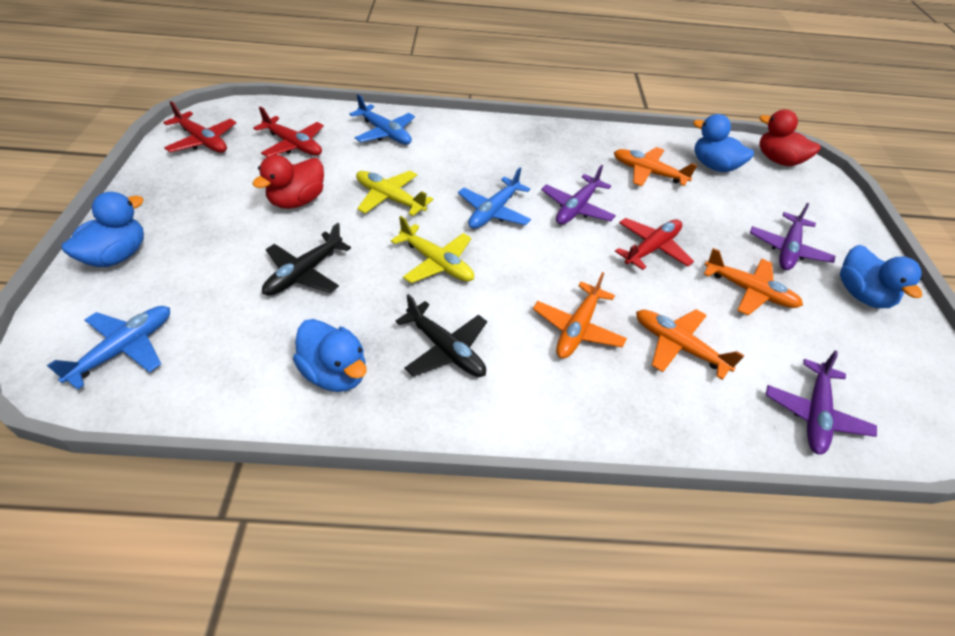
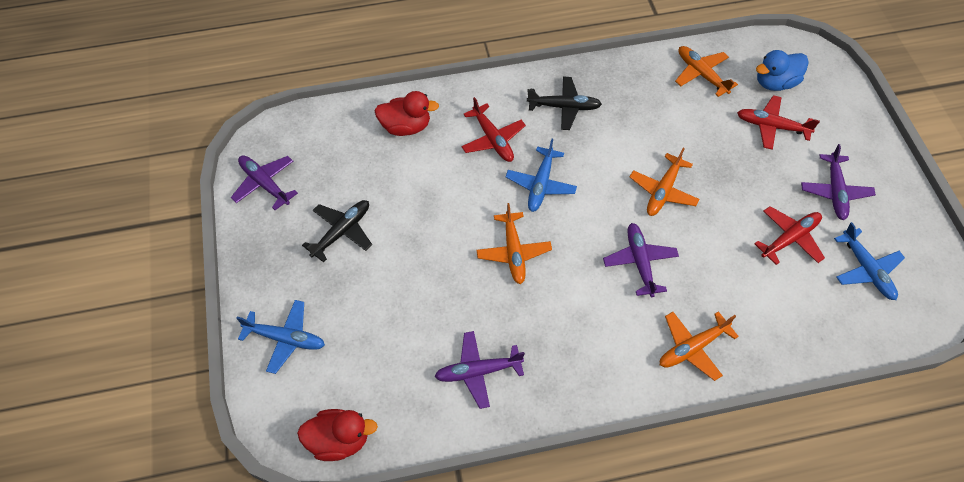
blue duck: [62,192,144,267] [293,319,367,392] [693,114,754,172] [840,245,923,308] = 4 -> [756,50,809,91] = 1
purple plane: [541,165,616,225] [750,203,835,270] [766,350,877,455] = 3 -> [231,155,298,210] [434,331,525,409] [603,223,679,297] [801,144,876,220] = 4
yellow plane: [356,171,433,216] [391,216,474,283] = 2 -> none = 0

